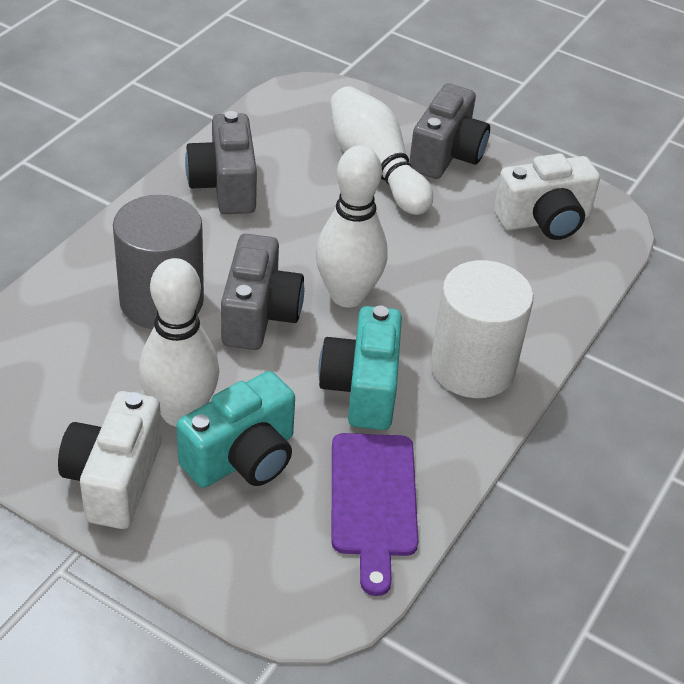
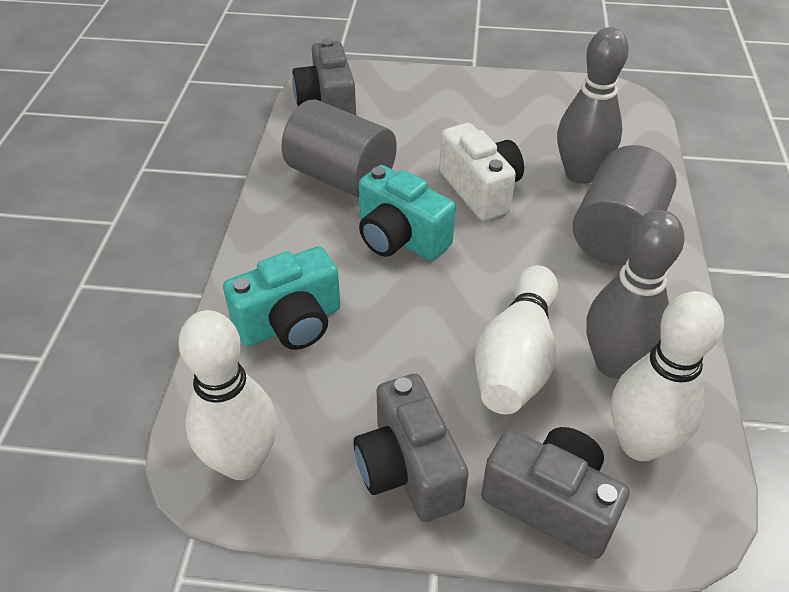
grey bowling pin: none = 0 -> [557,27,629,184] [587,210,685,379] = 2
grey cylinder: [113,195,204,329] = 1 -> [281,99,397,198] [573,145,677,265] = 2
purple cutting board: [332,433,419,596] = 1 -> none = 0
white camera: [58,391,162,529] [494,153,600,240] = 2 -> [439,123,524,221] = 1
white cylinder: [430,260,534,398] = 1 -> none = 0

